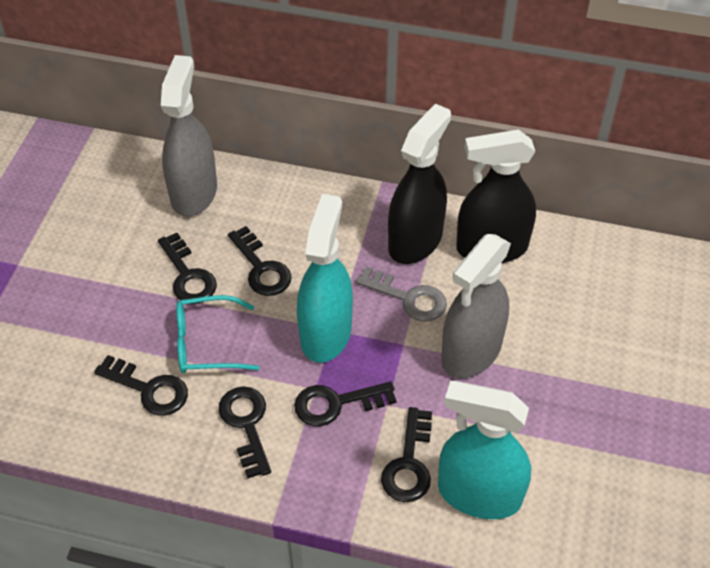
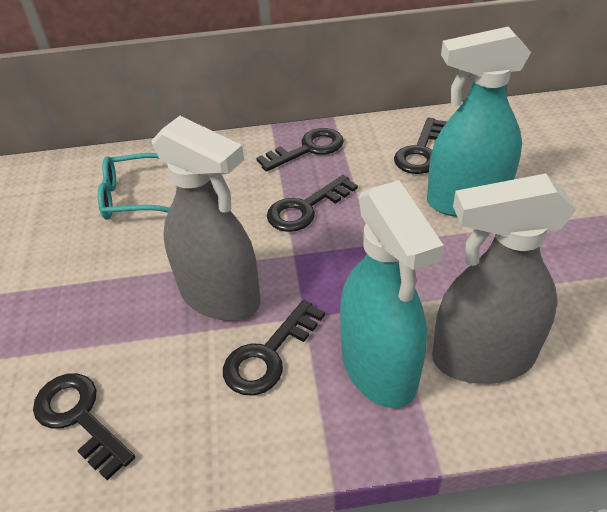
black key: [94,355,188,416] [158,233,217,304] [219,386,271,479] [228,226,292,296] [294,381,396,426] [381,407,432,502] = 6 -> [33,373,135,480] [223,299,325,396] [256,128,344,172] [267,175,358,232] [394,118,447,174] = 5
black spray bottle: [388,104,451,264] [456,130,536,263] = 2 -> none = 0
grey key: [356,267,447,322] = 1 -> none = 0

